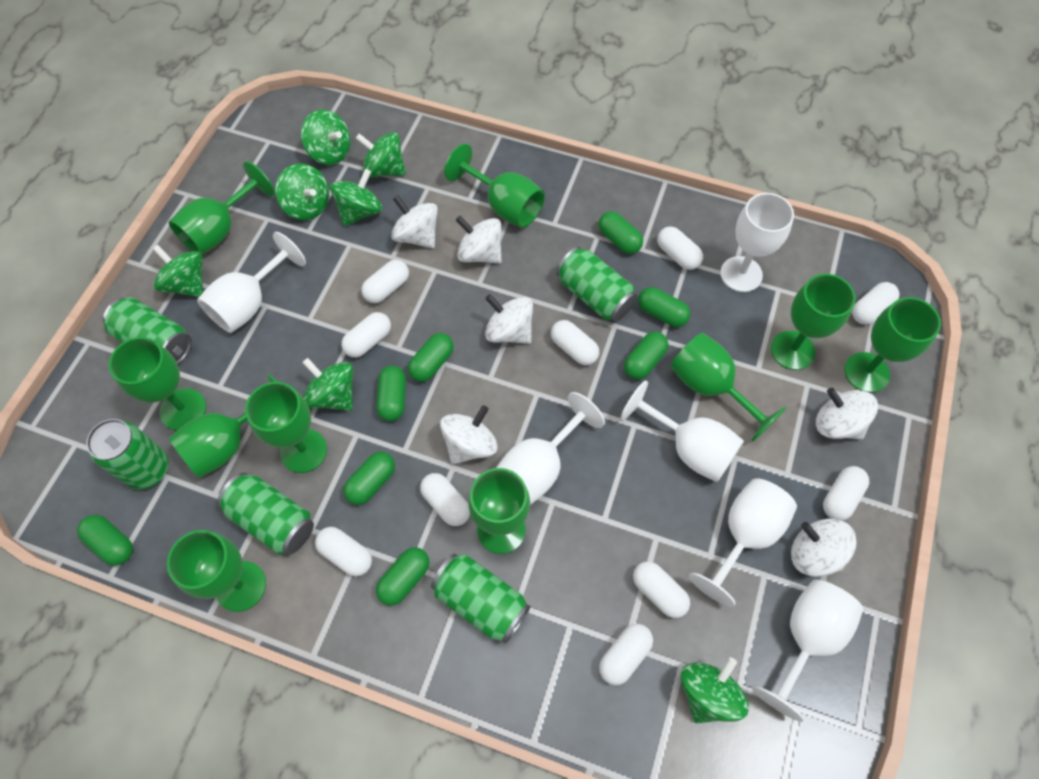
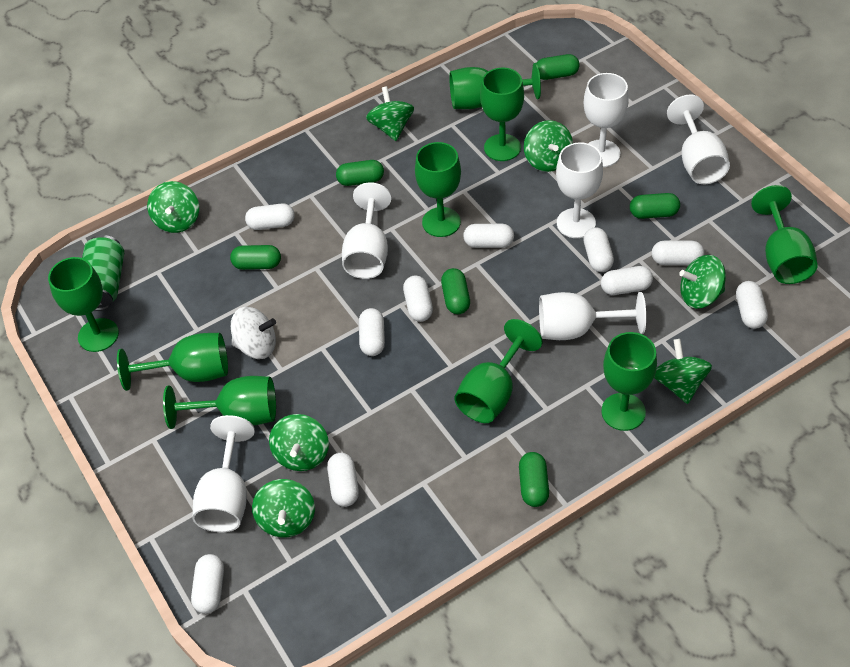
green can: [86,419,169,490] [103,297,192,364] [217,473,314,555] [431,553,530,644] [556,247,637,322] = 5 -> [82,235,124,311] = 1
green capsule: [77,515,133,566] [343,452,395,505] [376,366,406,421] [376,547,429,606] [408,333,454,382] [599,211,643,254] [624,332,668,380] [638,287,690,327] = 8 -> [230,245,281,270] [336,160,384,186] [441,268,470,314] [519,452,549,507] [537,54,580,80] [630,193,680,219] = 6
green goblet: [109,337,206,430] [167,530,266,612] [169,161,275,255] [169,373,277,478] [245,382,327,473] [444,144,545,228] [468,468,530,554] [670,333,786,442] [771,274,856,370] [844,297,941,393] = 10 -> [48,257,119,352] [117,333,228,391] [163,376,276,429] [415,142,461,237] [449,63,541,109] [454,319,543,423] [480,67,524,161] [601,332,657,431] [751,185,818,284] = 9
white spinning top: [391,195,438,248] [440,405,497,464] [456,216,502,263] [485,294,533,344] [791,519,857,577] [816,388,878,439] = 6 -> [231,307,276,359] = 1

